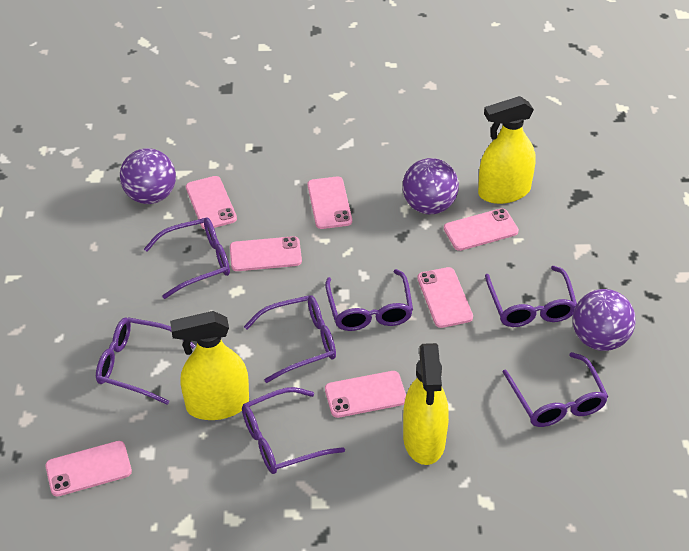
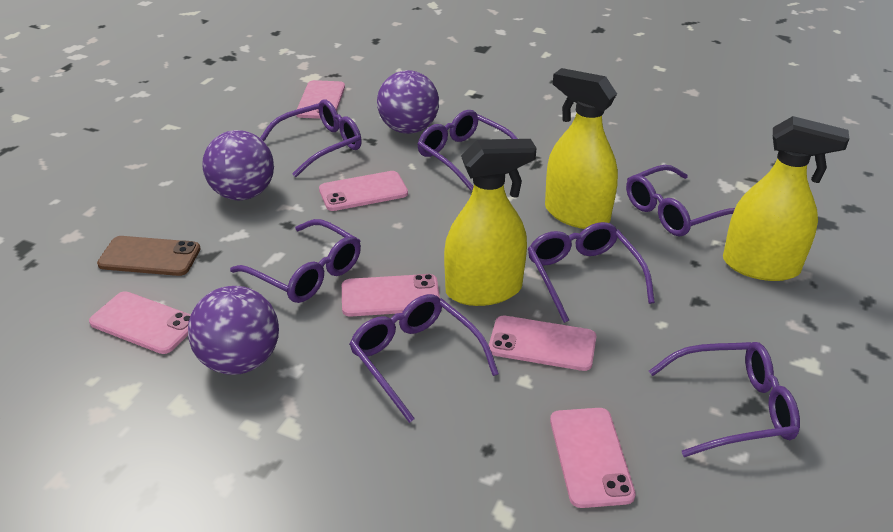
brown phone: none = 0 -> [97,236,201,276] = 1
pink phone: [45,441,132,496] [186,176,237,229] [230,236,302,271] [308,177,352,229] [325,371,406,418] [417,267,473,328] [444,208,519,251] = 7 -> [89,291,191,354] [296,80,345,119] [319,171,408,211] [342,274,440,317] [489,315,596,371] [550,408,636,508] = 6

